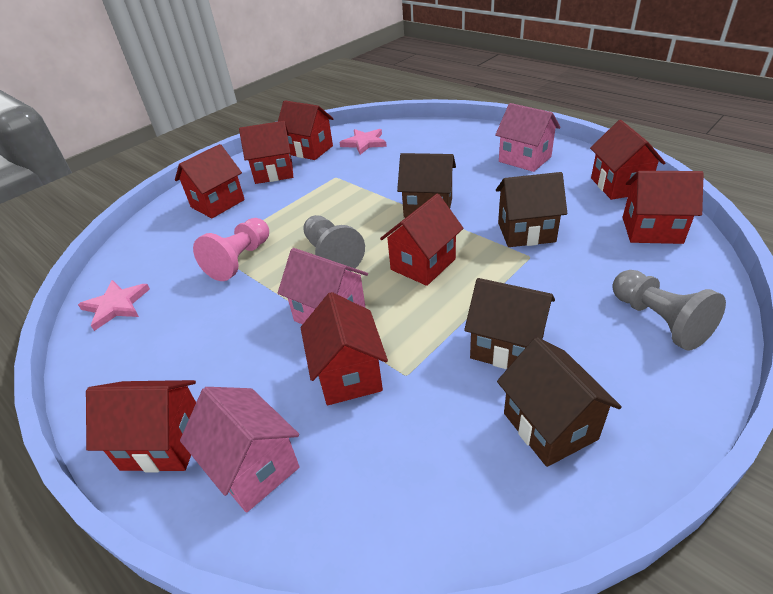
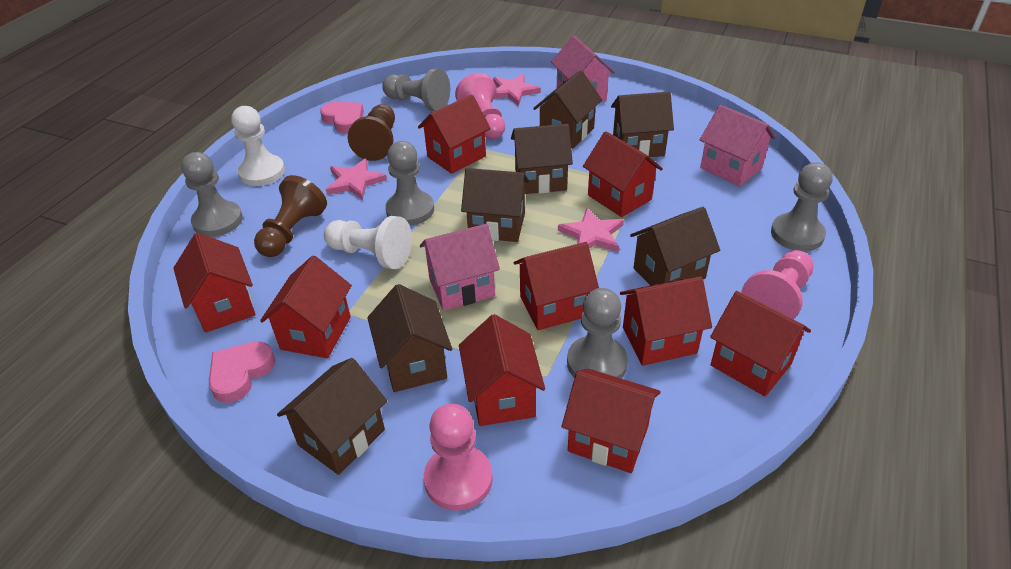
brown house: [397,153,456,218] [464,278,555,369] [496,172,567,247] [497,337,622,467] = 4 -> [277,358,387,475] [367,284,452,392] [461,168,529,242] [511,124,573,194] [533,70,602,149] [611,92,674,157] [630,207,720,285] = 7
brown pawn: none = 0 -> [254,175,327,257] [348,104,395,161] = 2
grey pawn: [303,215,365,271] [612,270,726,351] = 2 -> [181,152,243,237] [382,69,450,111] [385,141,434,226] [567,288,628,378] [771,162,833,251] = 5
pink heart: none = 0 -> [209,341,275,403] [320,102,364,133] = 2
pink pawn: [193,218,269,281] = 1 -> [424,404,493,511] [455,73,505,139] [741,250,814,319] = 3
pink star: [78,280,150,331] [339,129,387,155] = 2 -> [326,159,387,200] [493,74,541,106] [558,208,624,252] = 3
red house: [86,380,196,472] [175,144,245,218] [239,121,293,184] [278,100,334,160] [301,292,388,405] [380,194,464,286] [590,120,665,200] [622,171,704,244] = 8 -> [173,233,256,333] [260,256,352,358] [418,95,491,174] [459,314,545,426] [514,242,599,330] [562,369,661,473] [583,131,663,217] [620,276,712,366] [710,291,811,396] = 9
white pawn: none = 0 -> [231,106,285,186] [324,216,412,269] = 2

